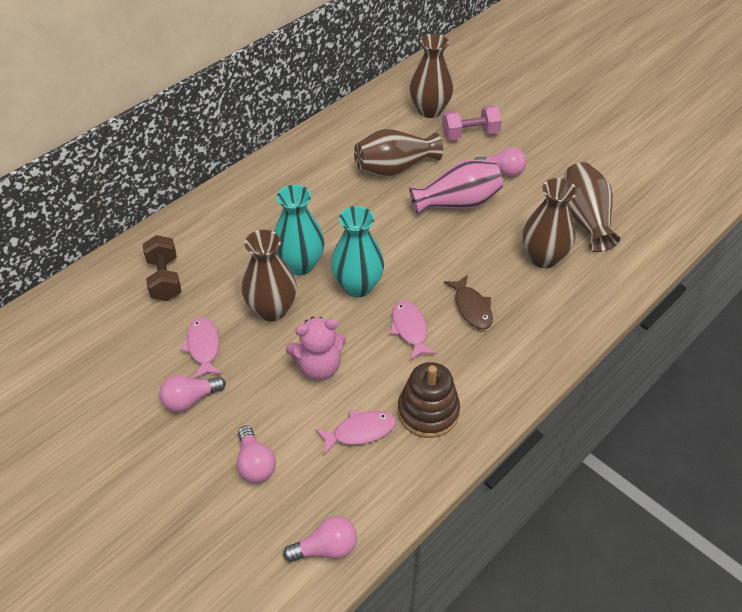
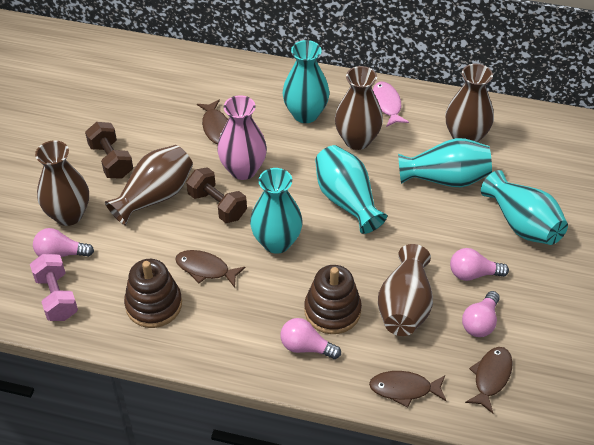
brown dumbbell: [143,235,181,301] = 1 -> [85,122,133,179] [186,167,247,223] = 2
brown fish: [444,275,493,330] = 1 -> [175,250,246,288] [197,99,229,144] [369,371,446,408] [465,347,513,414] = 4
brown stacking toy: [398,362,460,438] = 1 -> [124,259,182,328] [304,265,362,334] = 2
pink fish: [180,317,222,379] [315,410,396,455] [390,300,437,360] = 3 -> [373,82,409,127] = 1
pink teddy bear: [286,317,346,381] = 1 -> none = 0
turquoise vase: [274,185,325,275] [331,206,384,297] = 2 -> [250,168,303,254] [282,40,330,123] [315,145,387,234] [398,138,492,187] [481,170,568,245] = 5

